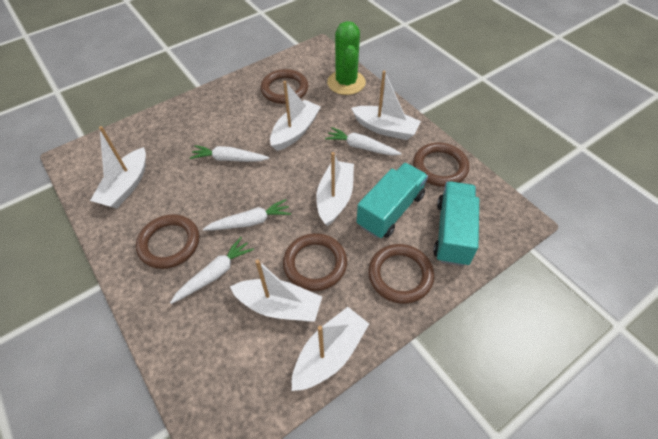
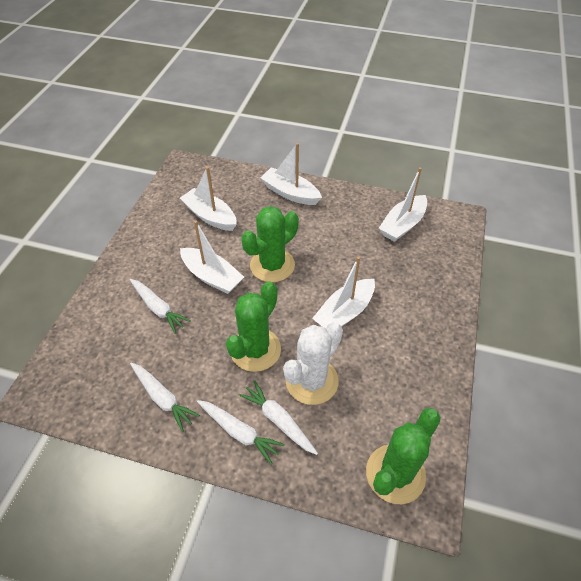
brown ring: [136,214,199,269] [261,69,309,104] [283,233,347,291] [368,244,434,304] [413,143,469,187] = 5 -> none = 0
green cactus: [327,21,366,95] = 1 -> [226,281,281,372] [241,206,299,282] [366,408,441,504] = 3
turquoise truck: [357,163,428,238] [433,181,479,266] = 2 -> none = 0
white boat: [90,126,146,208] [230,259,322,322] [270,81,321,151] [292,307,369,391] [316,152,354,226] [351,71,421,140] = 6 -> [180,167,237,231] [180,221,244,294] [260,143,322,205] [312,256,375,328] [379,167,427,242] = 5
white cactus: none = 0 -> [283,322,343,405] = 1

